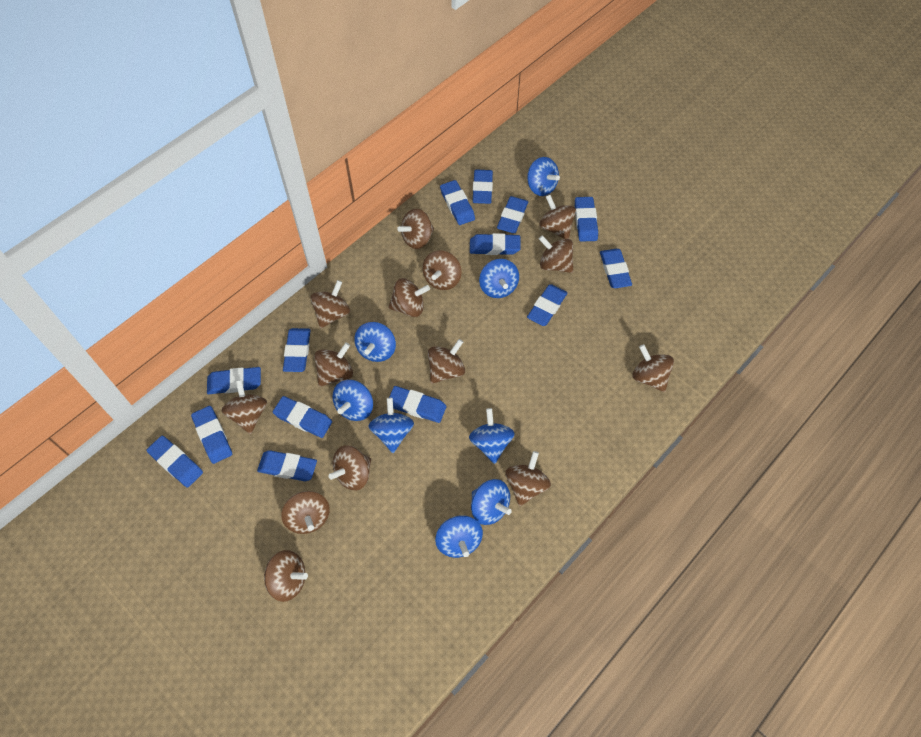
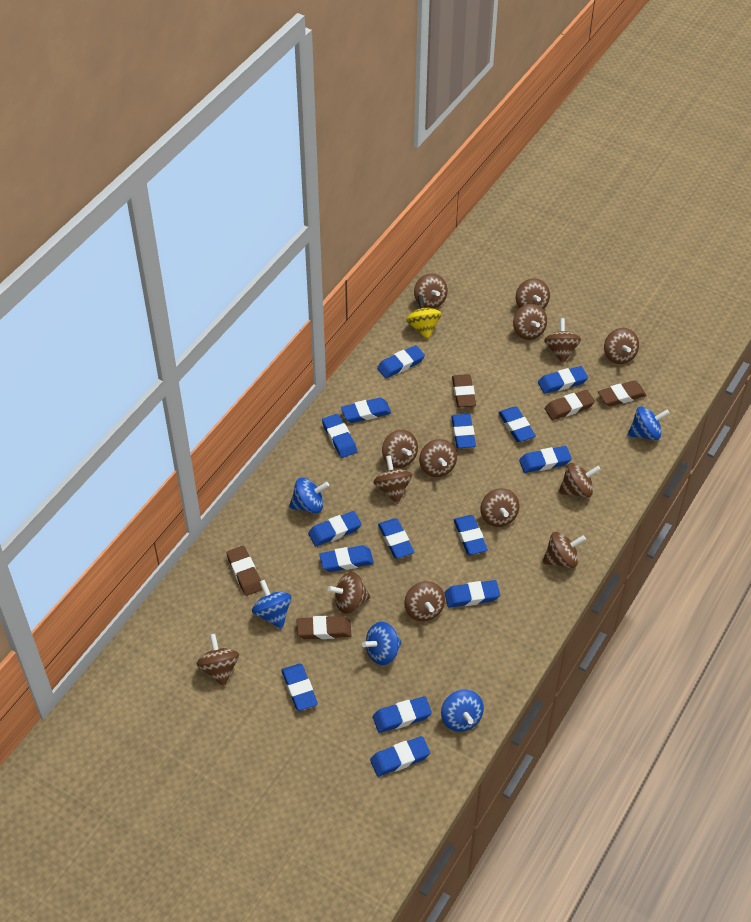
blue eraser: [147,436,203,488] [191,406,232,464] [207,367,261,394] [257,450,317,481] [273,396,332,438] [283,328,311,372] [389,386,446,423] [440,180,475,225] [470,233,521,255] [473,170,493,204] [497,196,528,233] [527,284,567,326] [575,197,598,242] [600,249,632,288] = 14 -> [282,663,318,711] [308,511,361,546] [319,545,374,572] [322,414,357,458] [341,398,391,423] [370,736,430,777] [373,696,432,733] [377,345,425,378] [378,518,414,559] [445,580,500,608] [451,414,476,448] [454,515,488,555] [498,406,536,442] [519,446,572,473] [538,366,588,394] = 15
blue spinning top: [332,380,373,421] [354,322,396,362] [369,398,414,453] [435,515,483,558] [469,408,515,464] [471,479,512,525] [479,259,519,298] [527,157,560,196] = 8 -> [252,580,291,629] [289,478,329,513] [362,622,402,665] [441,690,484,732] [628,406,670,440] = 5
brown eraser: none = 0 -> [226,546,263,596] [297,616,351,639] [452,374,476,408] [545,390,595,420] [598,381,646,407] = 5
yellow spinning top: none = 0 -> [406,295,442,340] = 1

